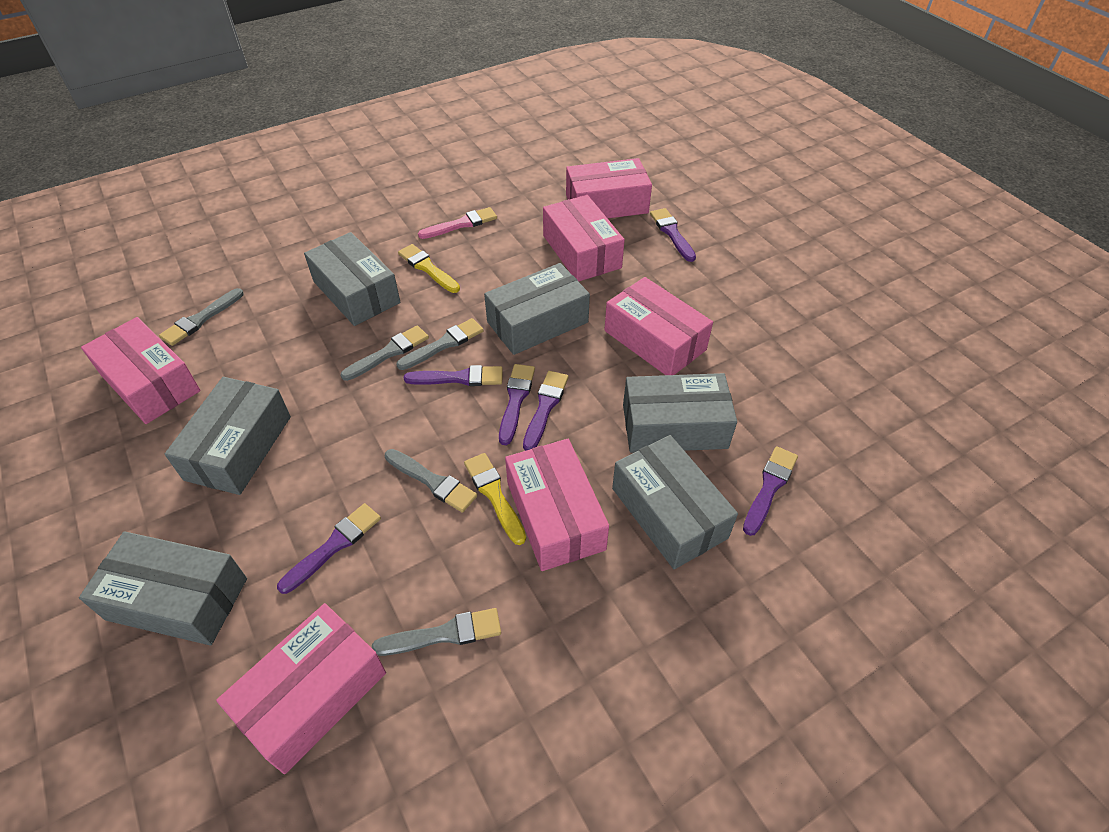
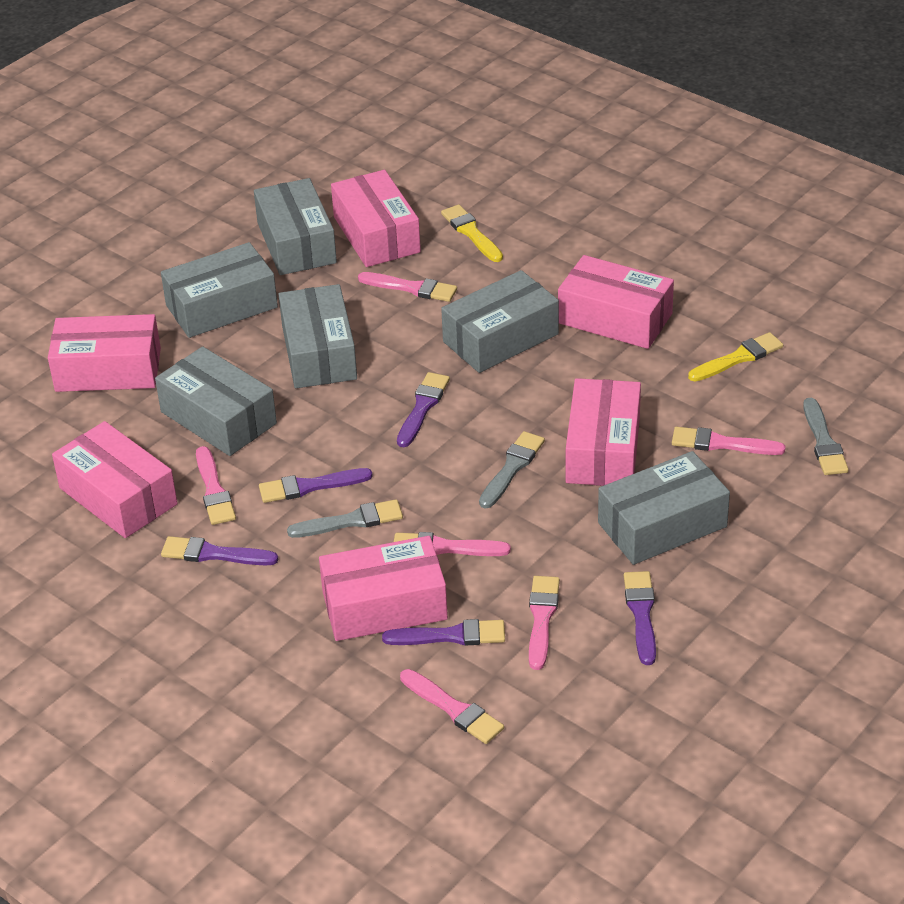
grey brush: [159,288,244,346] [340,325,429,381] [372,608,501,656] [385,449,477,513] [396,318,484,370] = 5 -> [287,499,403,538] [479,431,545,509] [803,398,849,475] = 3
pink brush: [418,207,497,239] = 1 -> [196,446,236,525] [358,272,457,302] [394,532,511,556] [400,669,504,744] [529,576,560,670] [672,427,786,455] = 6
purple brush: [277,503,381,594] [404,365,503,386] [499,364,535,445] [523,371,569,451] [650,208,696,262] [743,446,798,536] = 6 -> [161,536,278,565] [259,468,373,503] [382,619,505,645] [397,372,450,447] [624,571,656,665] = 5

